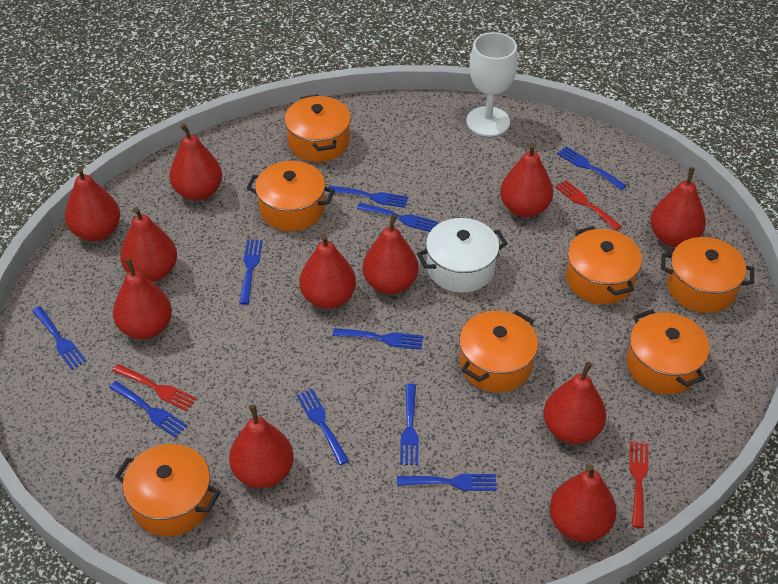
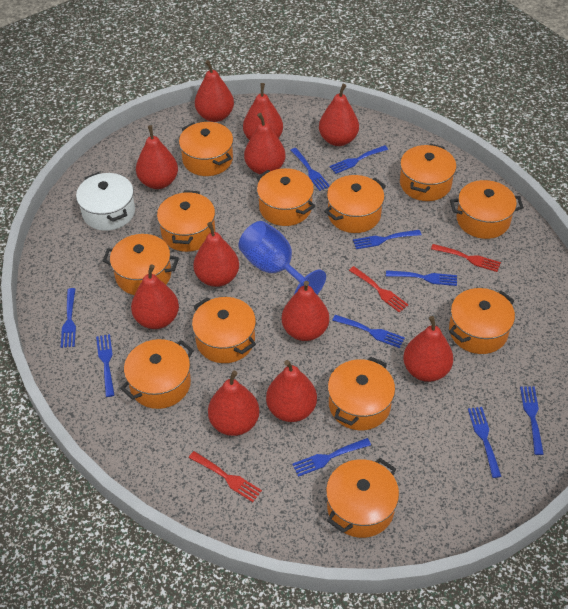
blue goblet: none = 0 -> [238,221,326,294] = 1
orange pot: [115,444,220,536] [246,161,335,231] [284,94,351,162] [459,310,538,392] [566,226,642,304] [627,309,710,394] [661,237,754,313] = 7 -> [103,234,179,295] [120,339,194,409] [157,190,215,252] [179,122,233,176] [192,297,256,363] [256,168,315,226] [324,175,386,233] [326,458,399,538] [328,356,395,430] [400,144,456,201] [449,288,515,354] [450,180,524,239] = 12
white goblet: [466,32,518,137] = 1 -> none = 0

